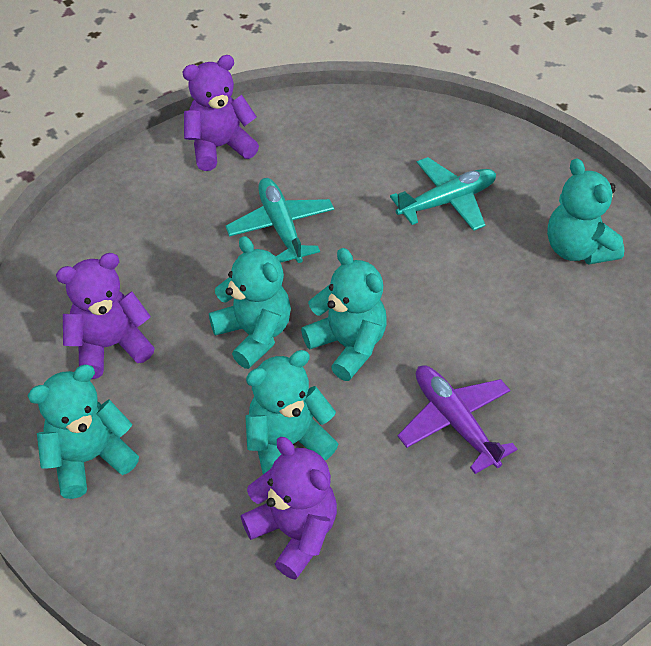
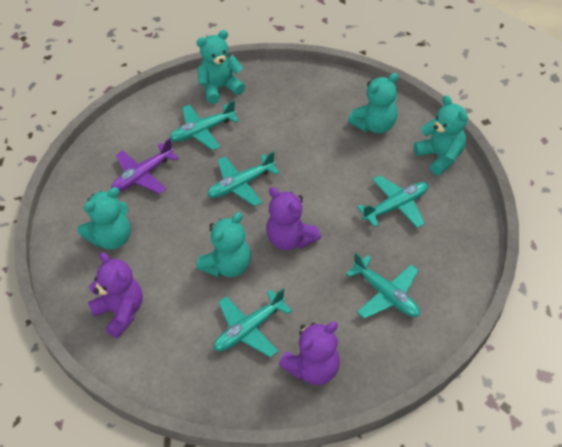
turquoise plane: [225,178,334,263] [390,157,496,231] = 2 -> [170,100,239,150] [207,151,280,206] [214,288,292,357] [346,252,420,319] [357,175,428,228] = 5

